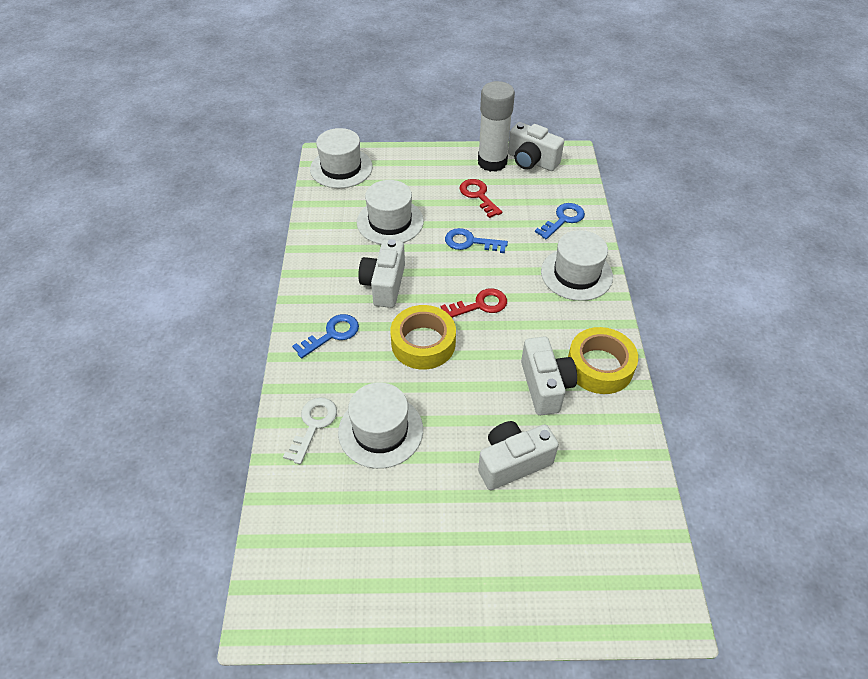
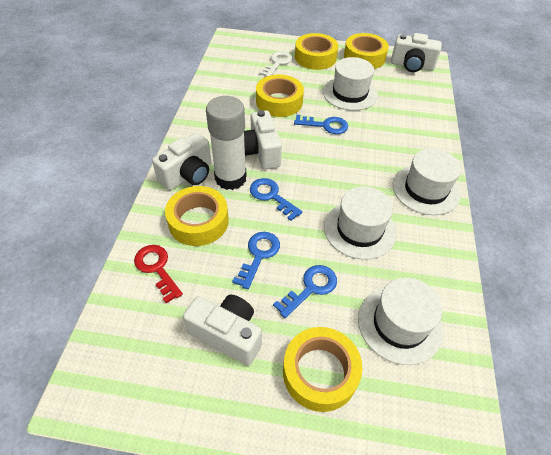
blue key: [292,314,359,358] [445,228,508,253] [535,203,585,239] = 3 -> [232,232,280,289] [250,178,302,221] [273,265,337,318] [294,115,348,134] = 4
red key: [441,288,507,318] [460,179,502,218] = 2 -> [134,245,183,303] = 1
yellow tape: [390,305,456,370] [568,327,638,394] = 2 -> [165,186,229,246] [256,75,304,117] [283,327,363,412] [295,33,338,70] [344,33,389,69] = 5

